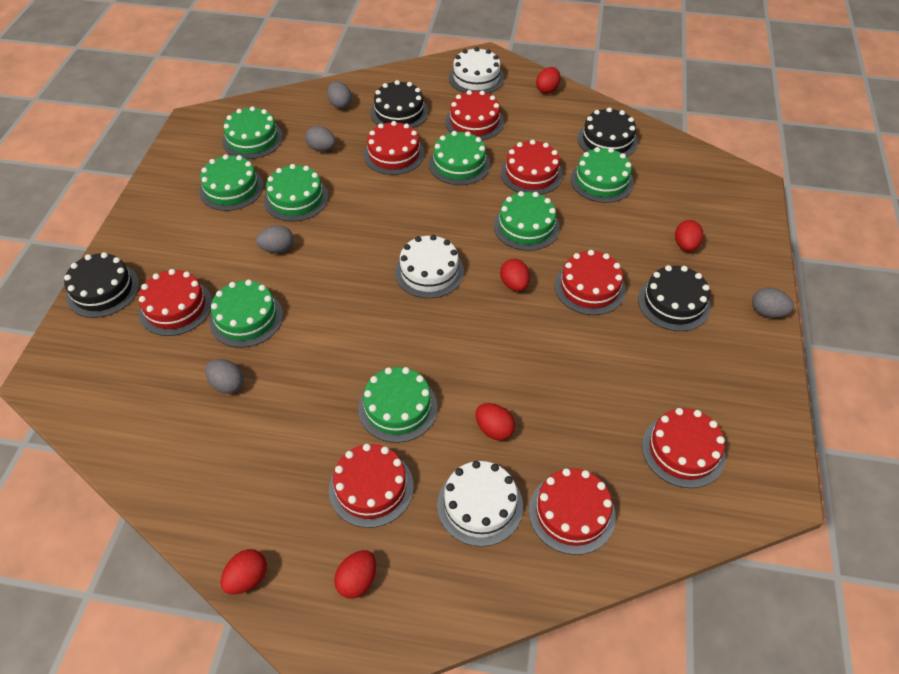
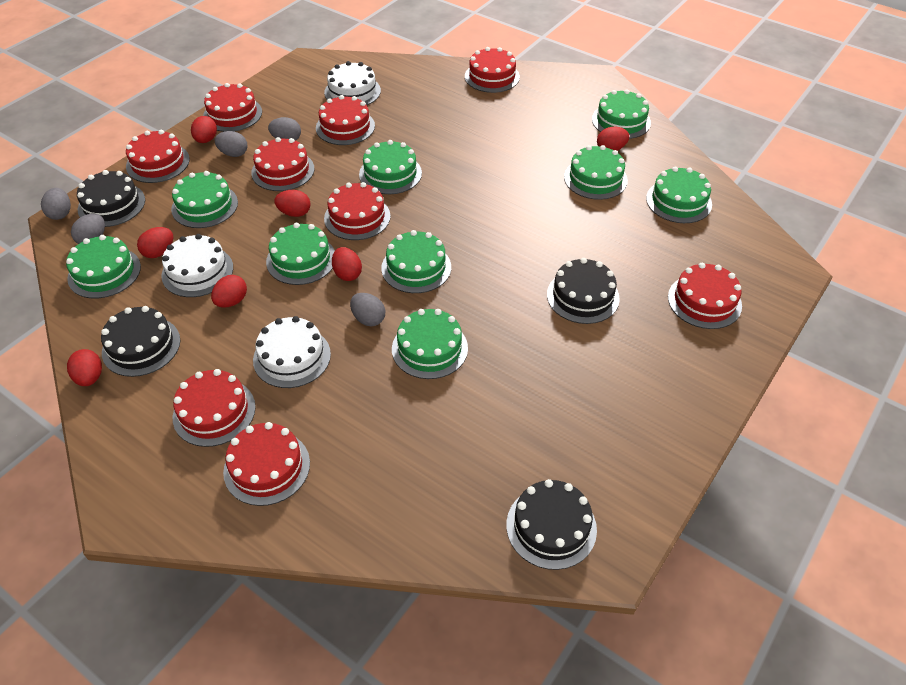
green cake: [199,154,264,211] [209,280,283,348] [222,106,283,159] [264,164,329,221] [358,367,438,443] [429,131,490,185] [494,191,560,251] [571,147,634,203] = 8 -> [66,235,141,298] [171,171,238,228] [266,223,335,285] [359,140,422,194] [381,230,451,293] [392,309,468,379] [564,145,628,200] [592,89,651,139] [646,167,712,223] = 9
red cake: [138,269,212,336] [329,444,414,528] [364,121,424,175] [446,90,504,140] [501,140,563,195] [529,468,616,555] [555,250,626,315] [642,408,726,488] = 8 -> [126,130,190,183] [173,369,256,447] [203,83,262,132] [223,422,310,506] [251,137,314,191] [316,95,375,145] [324,182,390,240] [465,47,520,93] [668,263,742,329] = 9
red egg: [221,549,267,594] [334,550,376,599] [475,403,515,441] [500,258,530,291] [536,67,560,94] [675,220,703,251] = 6 -> [67,349,102,386] [137,227,173,258] [191,116,217,143] [211,275,247,308] [274,190,310,217] [332,247,362,281] [597,126,629,151] = 7

